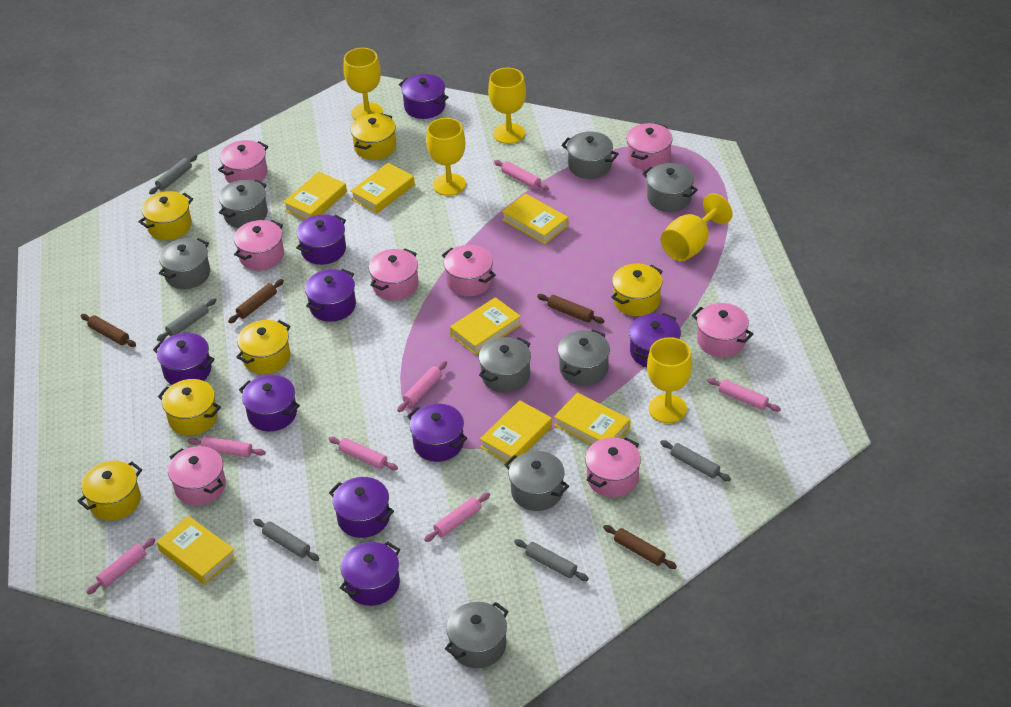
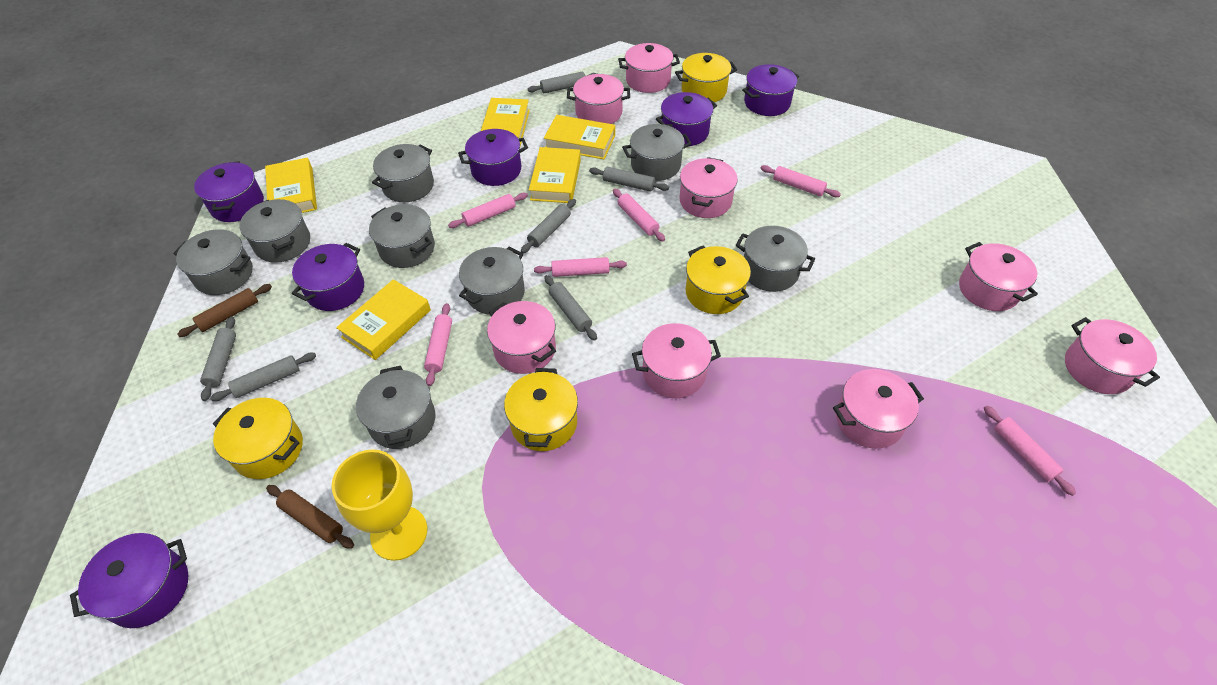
brown rolling pin: [81,314,136,347] [228,279,284,323] [537,294,605,324] [603,525,677,569] = 4 -> [177,284,272,337] [266,485,354,549] = 2
grey rolling pin: [149,154,197,195] [157,298,217,341] [253,519,319,561] [514,539,589,581] [660,440,731,482] = 5 -> [200,316,236,401] [210,353,316,401] [521,199,576,253] [528,72,597,93] [545,275,597,341] [589,167,669,192] = 6
pink rolling pin: [87,538,155,594] [188,436,266,457] [328,437,398,470] [397,361,447,412] [424,492,490,542] [494,160,549,191] [707,378,781,412] = 7 -> [424,303,452,386] [448,193,528,228] [534,257,627,277] [613,189,665,242] [760,165,841,197] [984,406,1076,496] = 6
purple pot: [153,333,215,385] [239,375,300,431] [296,214,346,265] [305,269,356,322] [329,477,394,538] [340,541,400,606] [399,74,449,119] [407,404,467,462] [629,313,681,367] = 9 -> [70,533,188,628] [194,161,264,222] [292,243,364,311] [458,129,528,186] [656,92,717,146] [742,64,799,116] = 6
yellow book: [157,516,237,585] [283,172,347,220] [350,163,415,213] [450,297,521,355] [480,400,552,465] [502,193,568,244] [554,392,630,445] = 7 -> [265,158,317,213] [336,279,431,360] [481,98,530,147] [529,147,581,203] [544,115,615,159] = 5
yellow goblet: [344,48,383,120] [426,118,466,196] [488,68,526,144] [647,337,692,423] [661,193,733,261] = 5 -> [331,449,427,561] = 1
yellow pot: [78,461,142,521] [139,191,193,240] [158,379,221,436] [236,320,291,374] [351,113,396,160] [611,264,663,316] = 6 -> [213,398,303,479] [504,368,578,451] [675,53,737,102] [685,246,751,314] = 4

